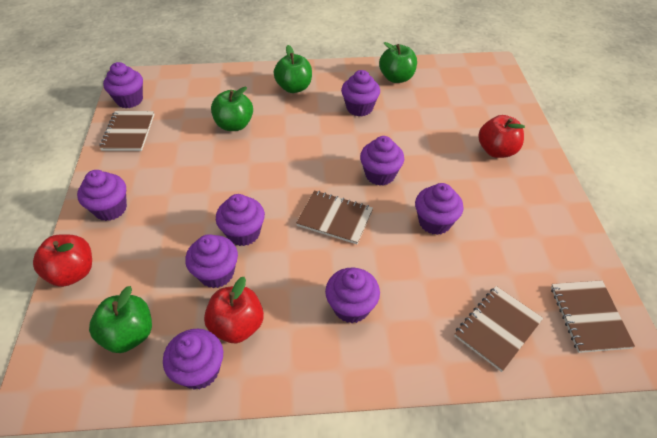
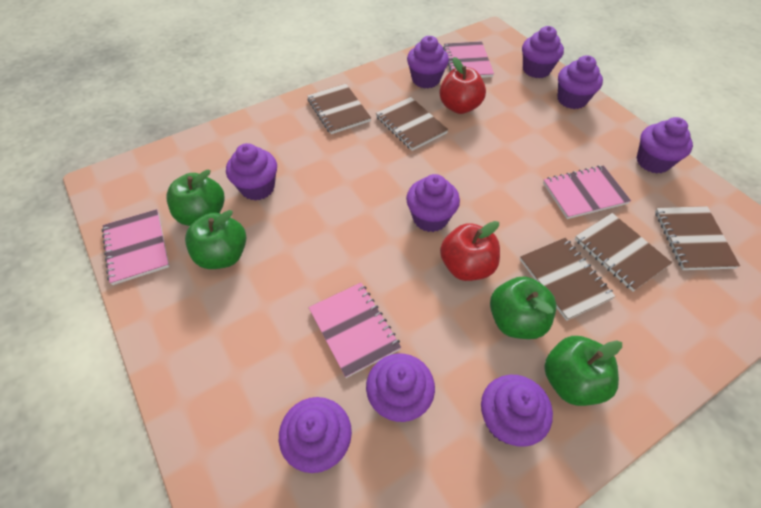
brown notebook: [99,111,155,151] [296,190,373,244] [454,286,543,372] [551,280,635,353] = 4 -> [307,84,371,134] [376,97,448,151] [520,238,616,321] [575,213,672,292] [655,206,740,270] = 5
pink notebook: none = 0 -> [102,209,170,285] [309,283,401,378] [443,41,494,78] [543,165,631,219] = 4
red apple: [33,234,92,287] [204,277,264,343] [478,115,525,158] = 3 -> [440,57,486,114] [440,221,500,281] = 2

